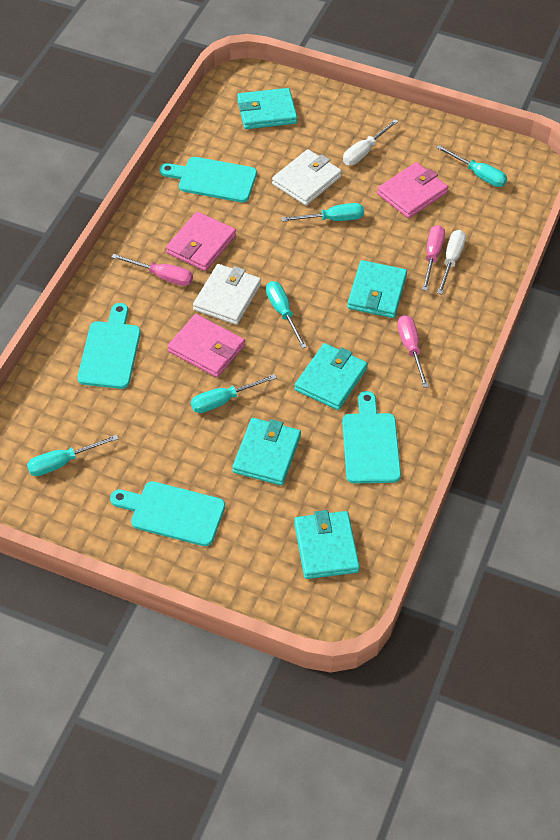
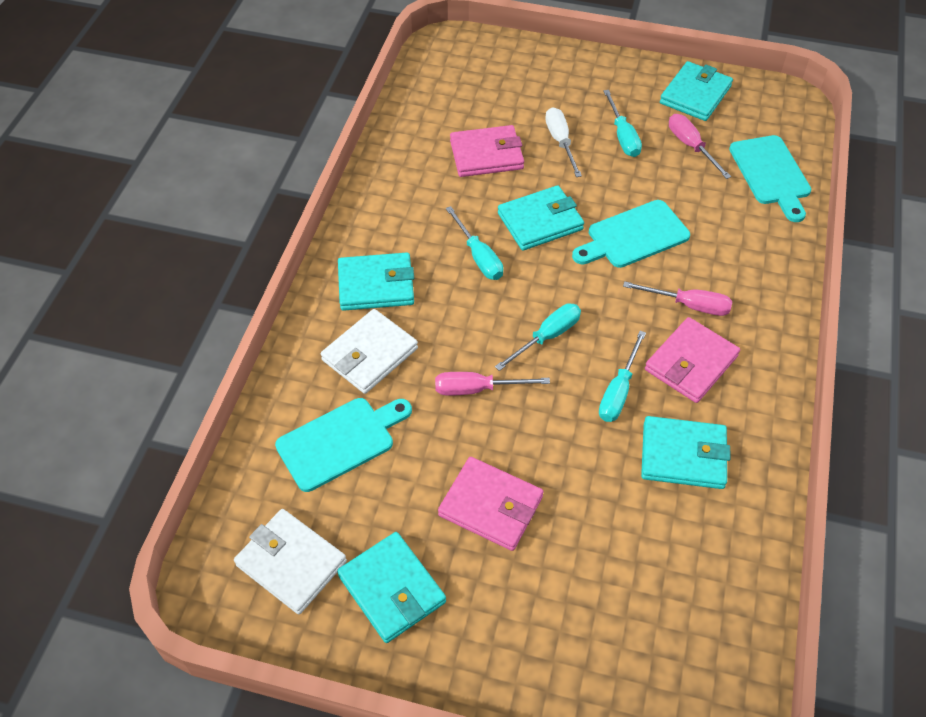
turquoise cutting board: [77,303,141,389] [110,481,225,546] [160,157,257,202] [342,391,401,483] = 4 -> [275,398,412,492] [572,200,690,268] [729,135,811,222] = 3
turquoise screwdriver: [27,435,118,476] [191,374,277,413] [266,281,307,349] [281,203,364,222] [436,145,507,187] = 5 -> [446,206,503,280] [495,303,581,371] [599,331,646,422] [603,90,642,157] = 4
white screwdriver: [343,119,399,165] [437,230,466,294] = 2 -> [545,107,582,177] = 1

